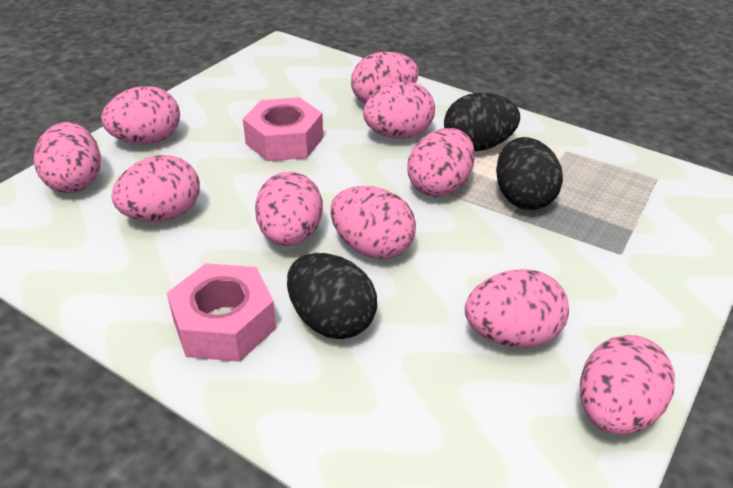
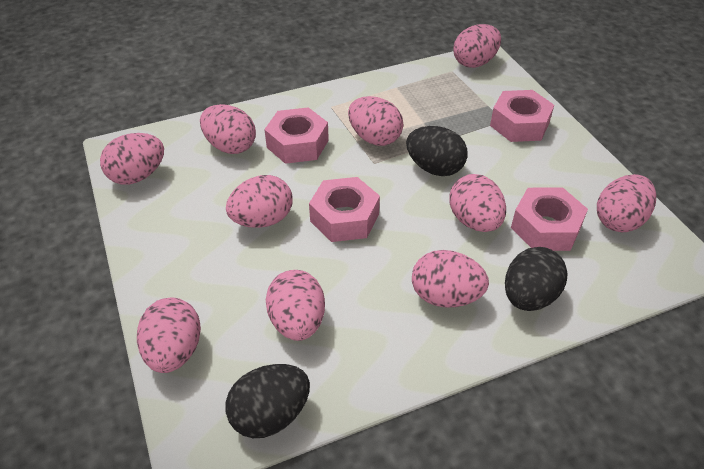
pink nut: [167,263,276,362] [243,97,323,161] = 2 -> [264,107,329,164] [309,177,380,242] [490,90,554,142] [511,187,588,251] = 4

